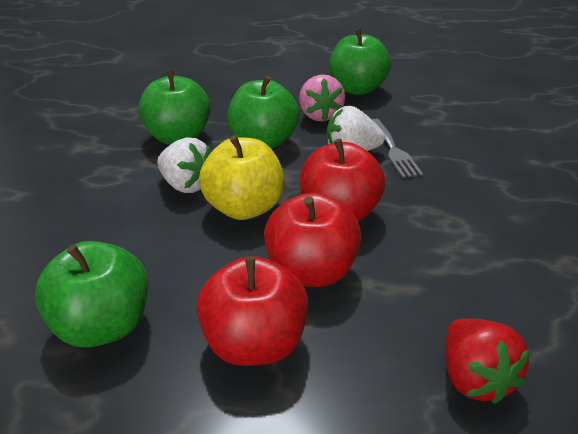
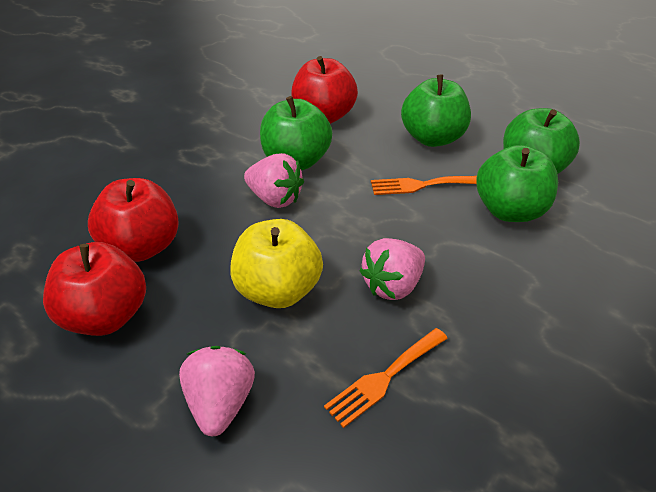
grey fork: [372,119,423,178] = 1 -> none = 0
orange fork: none = 0 -> [324,328,448,428] [371,176,477,195] = 2
pink strawberry: [299,74,345,121] = 1 -> [179,346,255,436] [244,153,304,208] [359,238,425,300] = 3
red strawberry: [445,319,530,404] = 1 -> none = 0
white strawberry: [157,137,211,193] [326,106,385,151] = 2 -> none = 0

